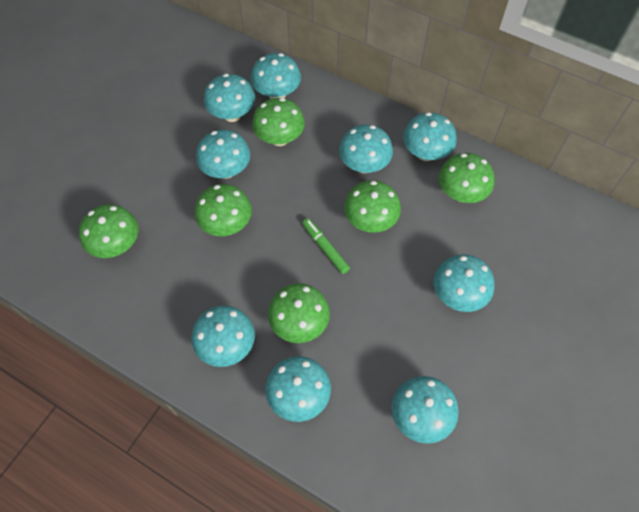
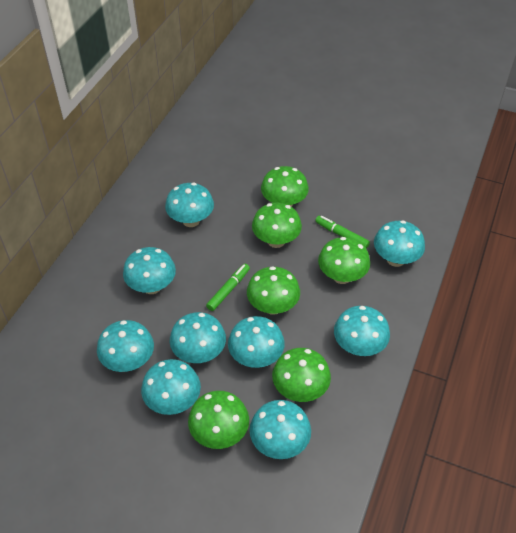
green marker: [302,218,350,274] = 1 -> [206,264,250,311] [315,216,370,249] = 2

